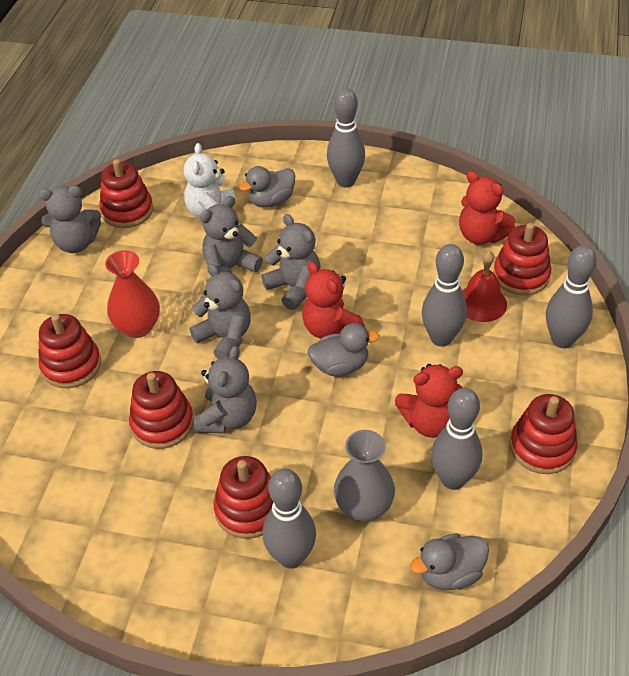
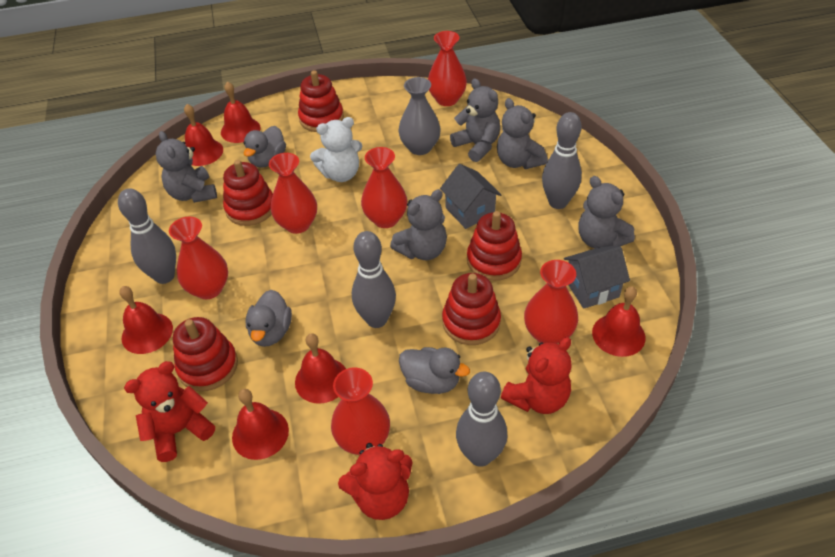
grey bowling pin: [263,469,316,569] [327,88,365,187] [422,244,467,347] [431,388,482,490] [546,245,597,348] = 5 -> [118,189,176,284] [352,231,396,328] [456,372,507,467] [542,112,582,209] = 4
grey house: none = 0 -> [440,164,501,229] [564,246,630,309] = 2
red bell: [462,250,507,322] = 1 -> [119,286,173,354] [184,104,223,166] [221,81,261,143] [232,389,289,460] [295,333,346,404] [592,286,645,357] = 6
red stacking toy: [38,314,101,388] [99,159,153,228] [129,371,194,449] [214,456,273,539] [493,223,551,295] [510,394,578,474] = 6 -> [173,317,238,391] [223,160,273,226] [298,70,344,132] [442,273,501,345] [467,211,522,281] = 5
red vase: [105,250,160,338] = 1 -> [169,217,228,299] [269,153,317,234] [331,368,390,455] [361,147,407,228] [428,31,467,106] [524,260,578,344] = 6

